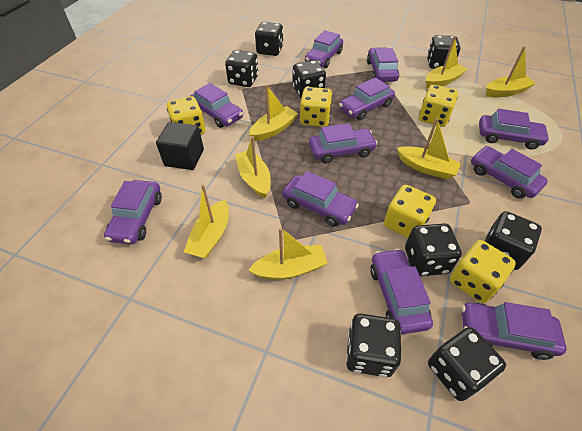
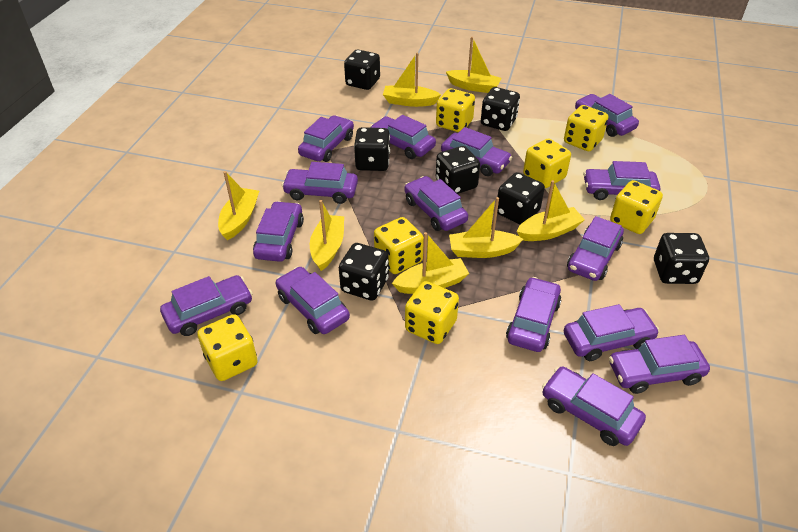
black cube: [156,122,204,170] = 1 -> none = 0
black dice: [225,50,258,87] [255,22,283,56] [293,60,326,98] [346,314,401,377] [405,223,462,276] [427,35,460,69] [428,327,506,401] [485,211,542,270] = 8 -> [339,243,389,301] [344,50,380,90] [354,127,390,171] [436,146,480,194] [481,87,520,131] [497,172,545,225] [654,233,709,284] = 7
purple car: [104,180,162,244] [191,83,243,128] [282,171,359,227] [305,30,343,68] [309,123,378,163] [339,77,395,120] [367,47,399,82] [370,249,433,335] [462,302,567,360] [471,146,548,198] [479,109,550,150] = 11 -> [160,275,253,336] [253,201,304,262] [276,267,350,334] [282,162,358,204] [298,115,354,162] [370,115,436,159] [405,176,468,231] [441,127,512,176] [506,277,561,352] [542,367,646,446] [564,304,659,361] [567,216,624,281] [575,94,639,137] [583,161,660,200] [609,335,710,394] = 15
yellow dice: [167,96,205,134] [300,87,332,127] [384,185,436,238] [419,85,458,127] [450,240,516,303] = 5 -> [197,314,258,381] [374,217,424,274] [405,281,459,344] [436,88,475,132] [523,138,571,188] [564,105,608,151] [610,180,663,234] = 7

